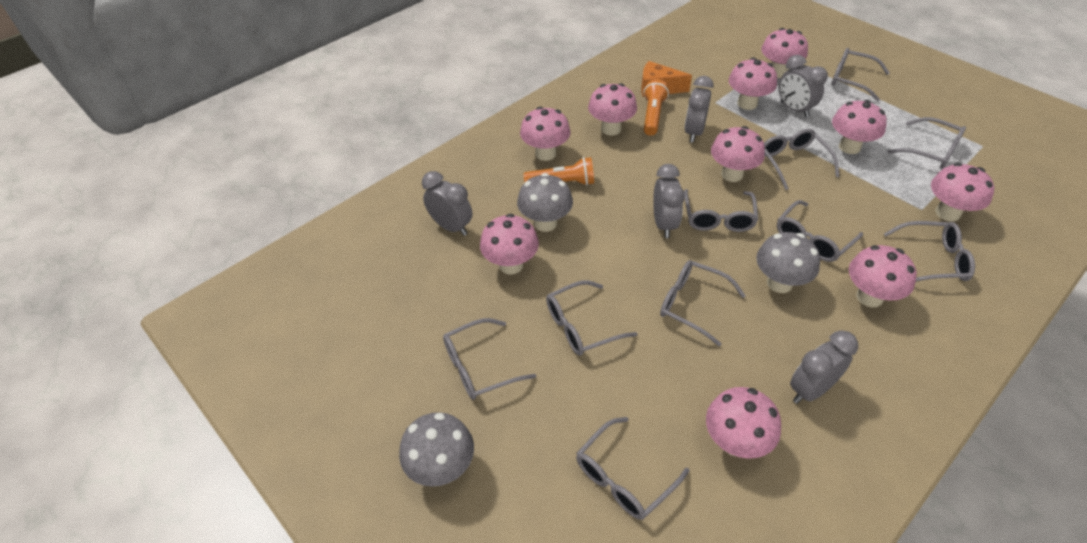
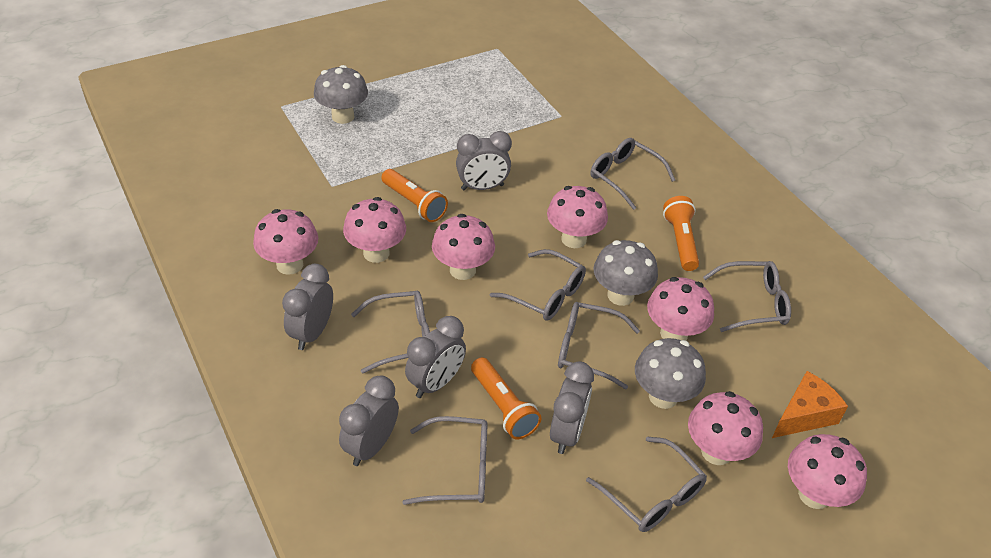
grey glasses: [443,318,536,400] [546,280,637,356] [576,417,689,520] [660,260,746,346] [684,189,758,232] [764,129,839,190] [777,200,863,262] [831,48,889,101] [884,221,975,282] [887,117,966,169] = 10 -> [351,291,430,374] [402,416,487,505] [490,249,586,321] [558,302,640,389] [586,436,707,532] [591,138,675,210] [703,261,791,332] = 7
orange flashlight: [523,157,594,186] [643,79,669,136] = 2 -> [381,169,448,222] [471,357,542,439] [663,196,699,271] = 3
pink mushroom: [480,214,539,275] [520,107,571,161] [588,83,637,135] [706,387,781,459] [711,126,765,182] [729,57,777,110] [761,28,808,78] [832,100,887,154] [849,245,917,307] [931,163,994,221] = 10 -> [253,209,318,275] [343,197,406,263] [432,214,495,280] [547,186,608,248] [647,277,714,341] [688,391,763,465] [788,434,867,509] = 7

